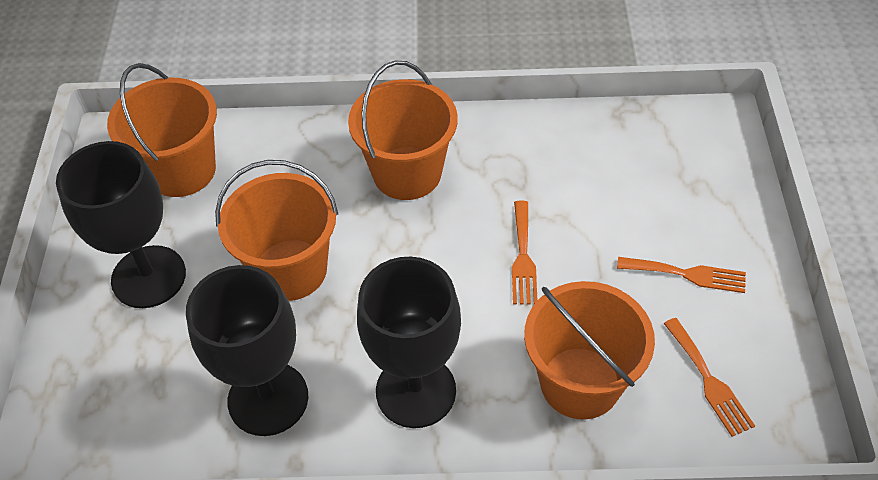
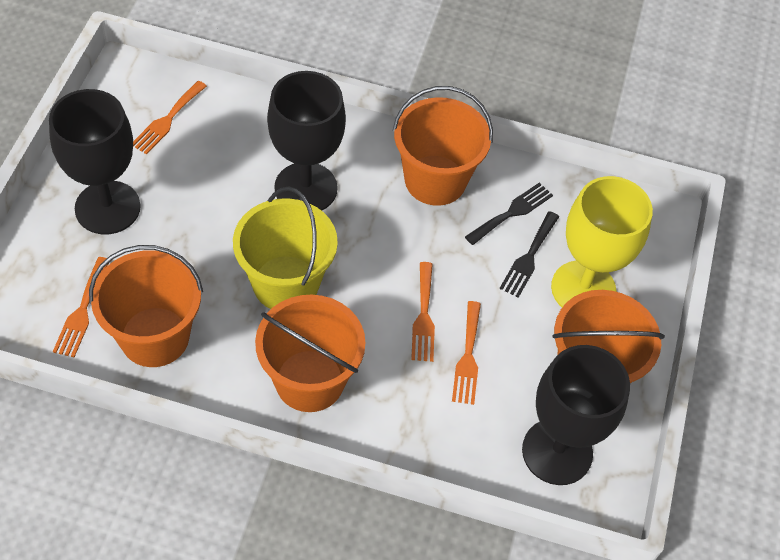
black fork: none = 0 -> [465,182,553,245] [499,211,559,298] = 2
orange fork: [512,201,538,305] [617,257,746,293] [664,318,755,437] = 3 -> [53,257,109,357] [133,81,207,154] [411,262,435,362] [452,301,481,405] = 4
yellow bucket: none = 0 -> [233,187,338,309] = 1
yellow goblet: none = 0 -> [551,176,653,307] = 1

